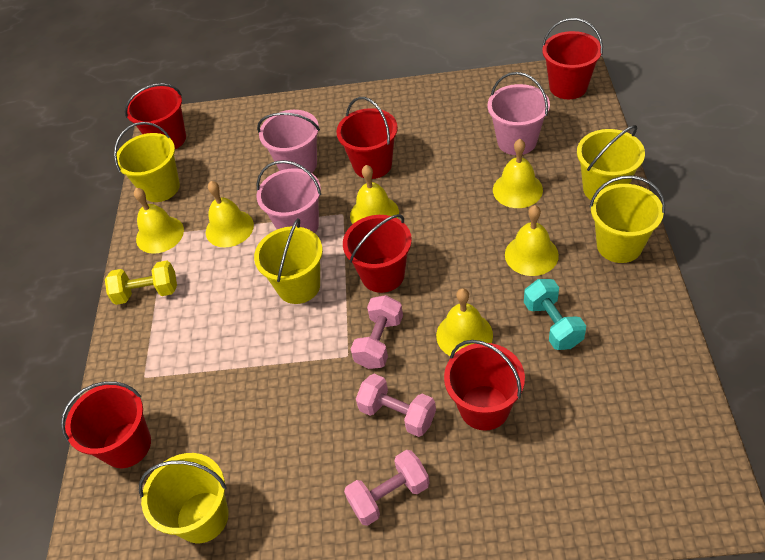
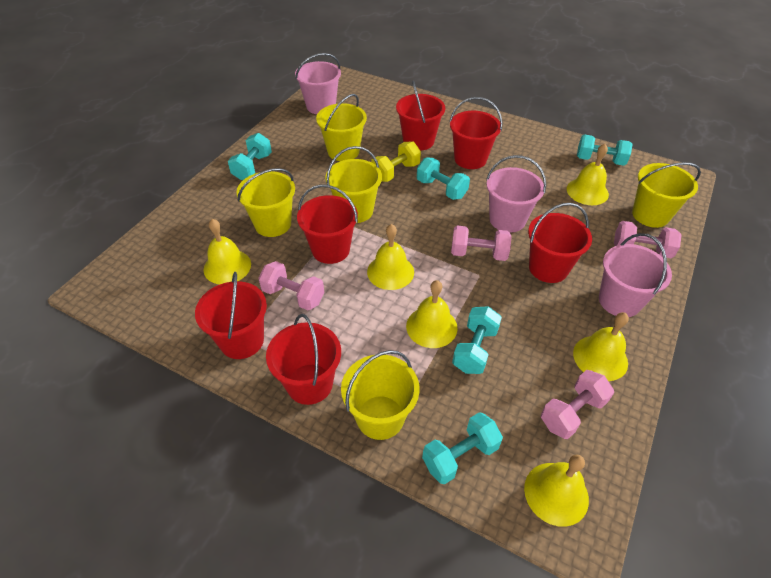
pink dumbbell: [344,450,430,526] [351,295,403,369] [356,374,436,437] = 3 -> [258,261,324,310] [451,226,512,261] [541,370,614,439] [614,221,682,258] = 4
turquoise dumbbell: [524,279,586,350] = 1 -> [228,133,272,180] [417,157,470,200] [422,412,503,484] [452,306,502,374] [577,134,633,166] = 5

